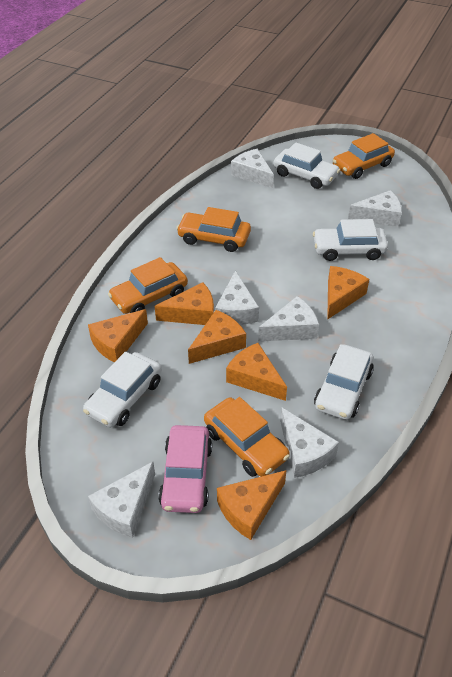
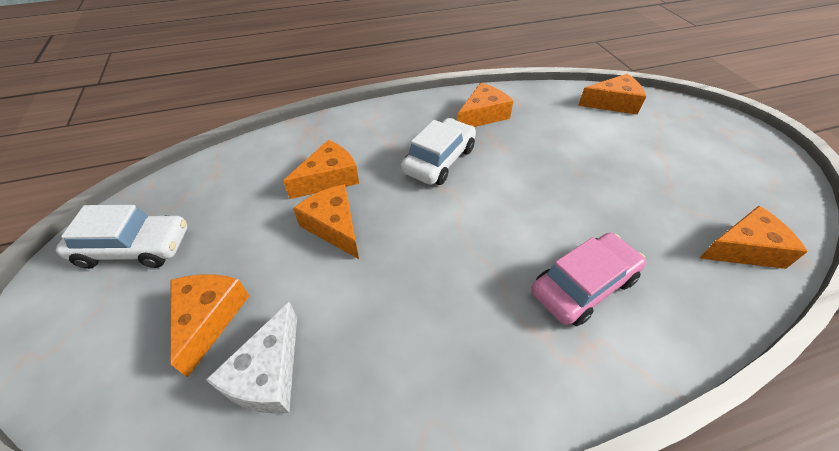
orange car: [108,257,188,314] [176,207,251,252] [204,397,290,477] [333,133,395,179] = 4 -> none = 0
white car: [83,351,162,427] [273,142,340,189] [313,219,388,261] [314,344,374,420] = 4 -> [56,205,187,269] [401,118,476,185] = 2
white cheese: [88,462,155,538] [215,271,259,325] [231,149,274,189] [258,296,319,341] [280,408,339,478] [348,190,402,227] = 6 -> [206,302,297,414] = 1

